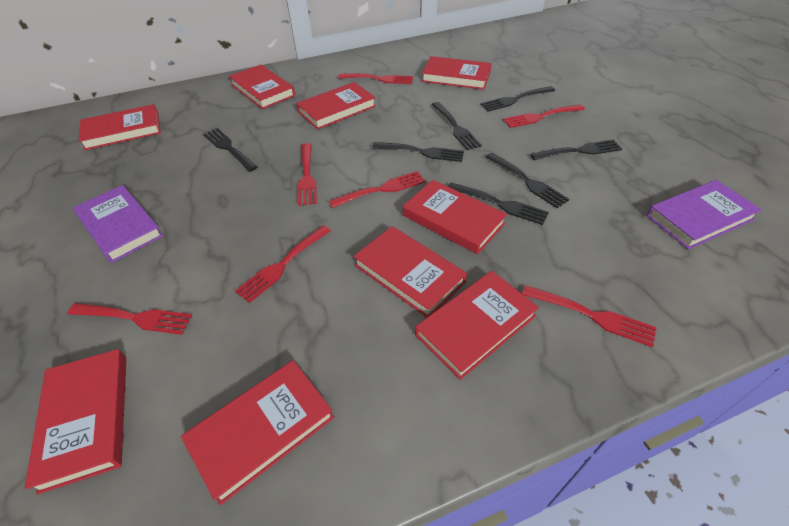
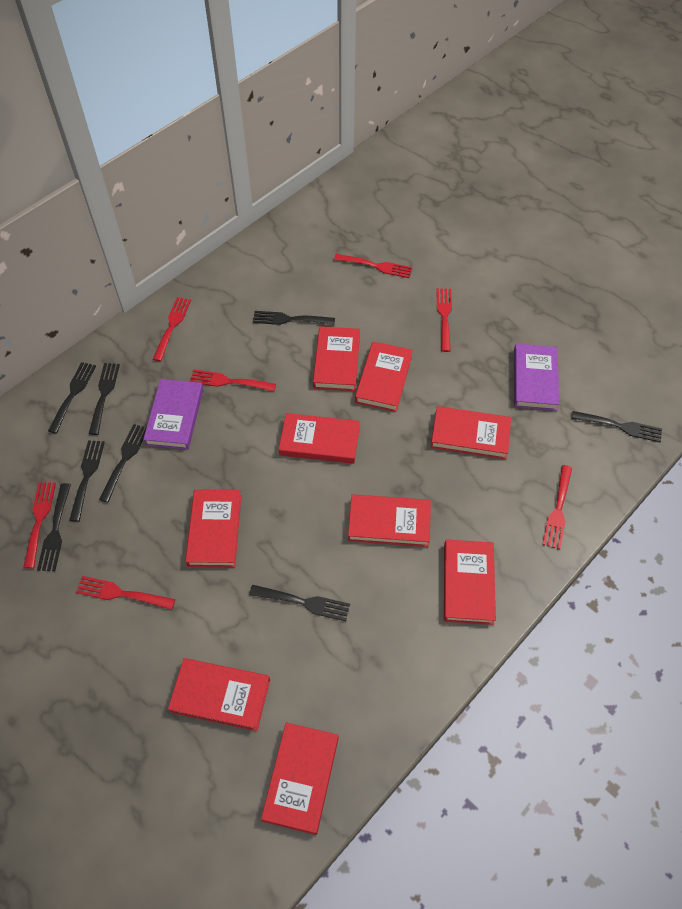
black fork: [203,128,257,172] [372,142,464,162] [431,102,482,150] [448,182,549,225] [480,86,555,112] [485,153,570,208] [530,139,622,160] = 7 -> [37,483,71,571] [48,362,96,434] [69,440,105,522] [89,363,120,435] [99,424,147,502] [249,585,350,621] [253,311,335,325] [571,411,662,442] = 8

